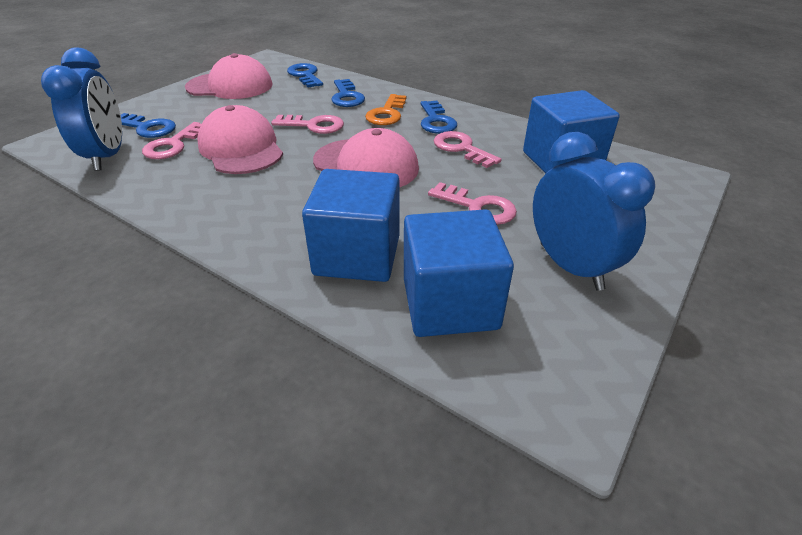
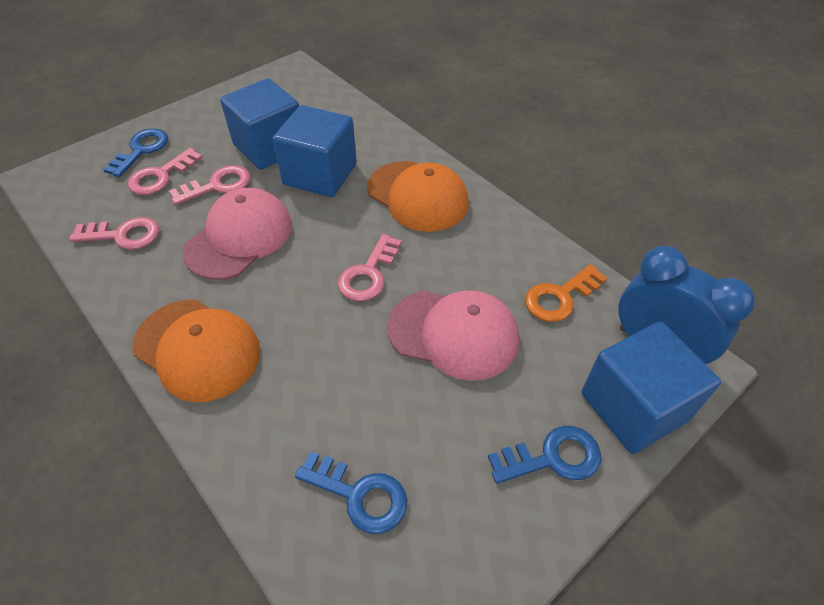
blue clock: [41,48,122,171] [533,132,655,291] = 2 -> [619,246,755,364] = 1
blue key: [121,113,176,138] [287,63,323,88] [331,79,365,107] [420,101,457,134] = 4 -> [103,128,168,177] [295,451,407,534] [488,426,601,484] = 3
orange cap: none = 0 -> [133,300,260,402] [367,161,469,232] = 2
pink cap: [185,53,272,99] [197,105,283,174] [313,128,419,187] = 3 -> [183,187,292,280] [387,290,519,381] = 2

